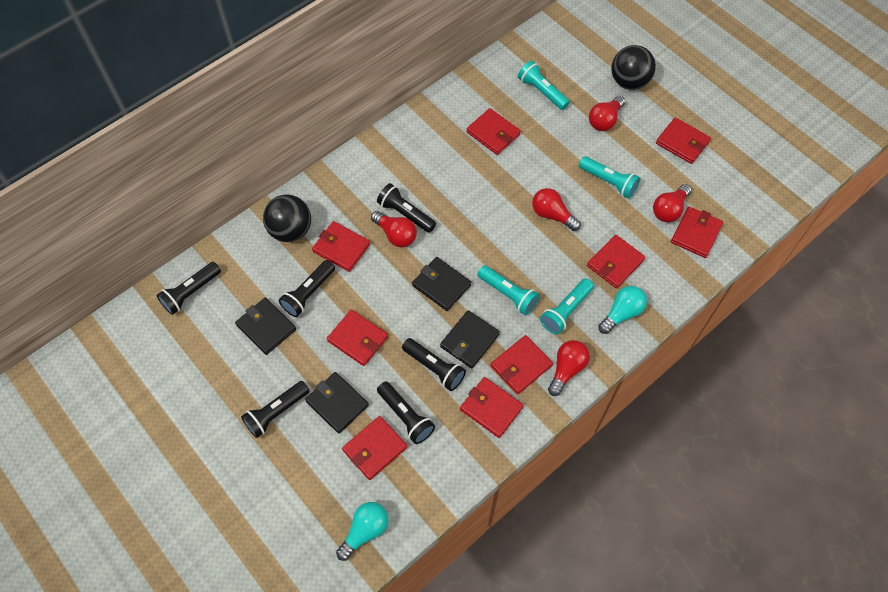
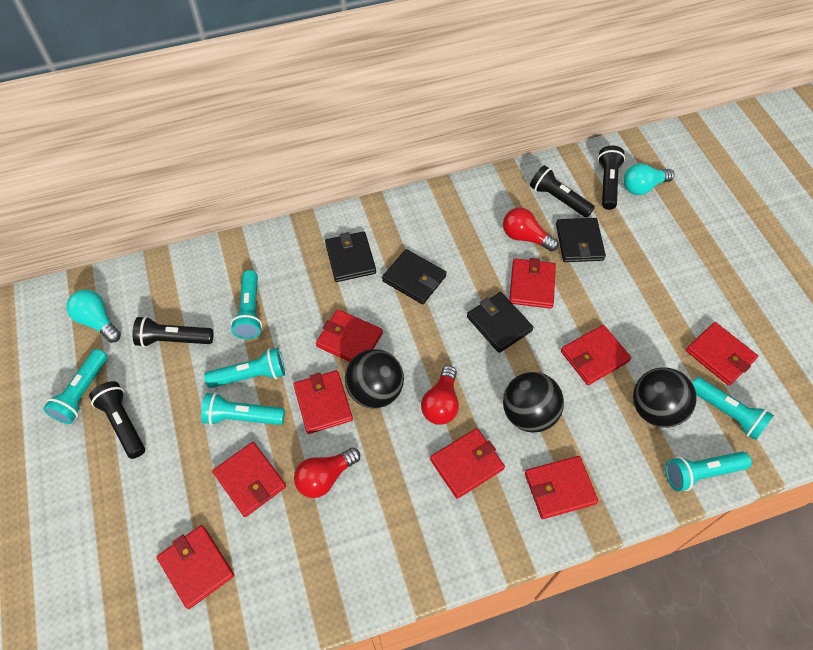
black ball: [263,194,311,242] [611,45,656,90] = 2 -> [345,349,404,408] [503,372,564,432] [633,367,697,428] = 3
black flashlight: [157,262,221,315] [241,381,309,438] [279,260,335,317] [377,183,436,233] [377,382,435,444] [402,338,466,391] = 6 -> [89,381,145,459] [133,316,213,347] [530,165,595,218] [598,146,625,210] = 4
red light bulb: [371,211,417,247] [532,188,581,231] [548,340,590,396] [589,96,625,131] [653,184,692,222] = 5 -> [294,447,360,498] [421,365,459,425] [503,208,559,251] = 3
turquoise flashlight: [478,265,540,315] [518,60,570,110] [540,279,594,334] [579,156,640,198] = 4 -> [43,349,108,424] [201,392,285,425] [204,348,285,388] [231,270,262,339] [665,451,752,491] [692,377,774,440] = 6

